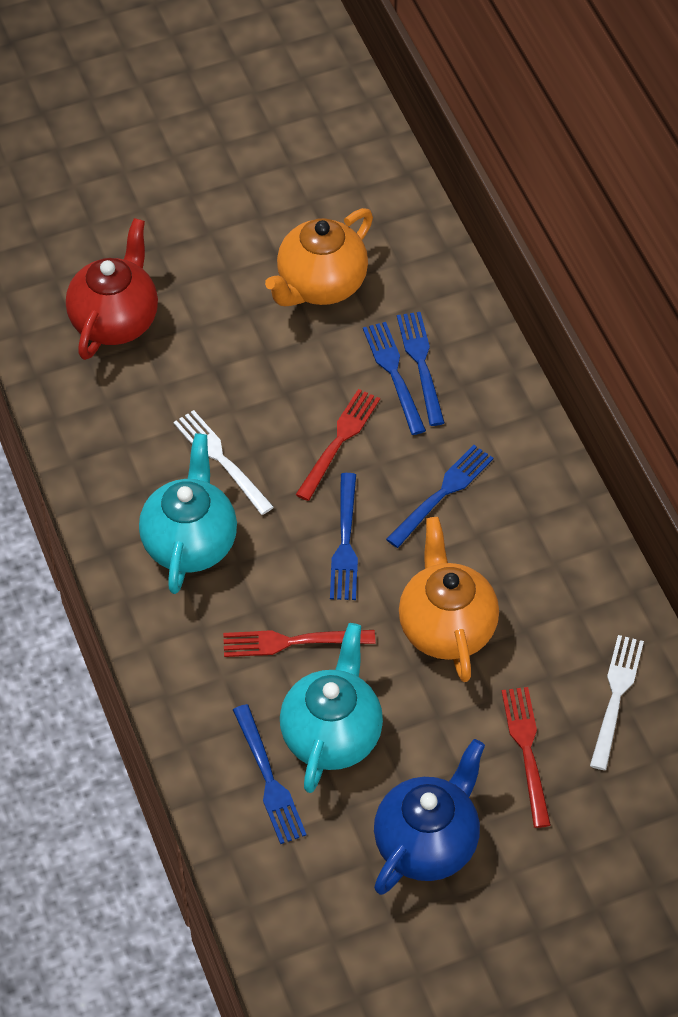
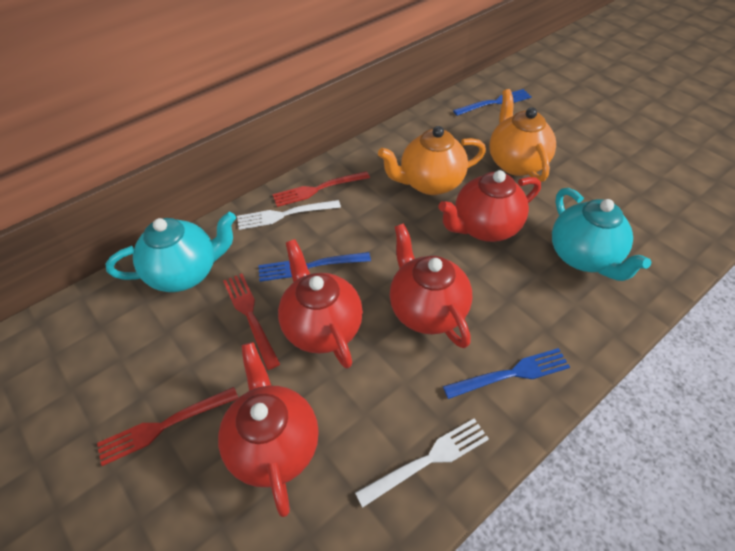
blue fork: [233,704,307,844] [330,473,358,600] [363,322,426,435] [386,445,494,548] [397,312,445,426] = 5 -> [258,252,371,282] [443,348,570,399] [453,89,532,116] = 3
blue teapot: [374,739,485,895] = 1 -> none = 0
red teapot: [66,218,158,360] = 1 -> [218,342,319,517] [278,239,363,369] [390,223,472,348] [438,170,541,242] = 4

